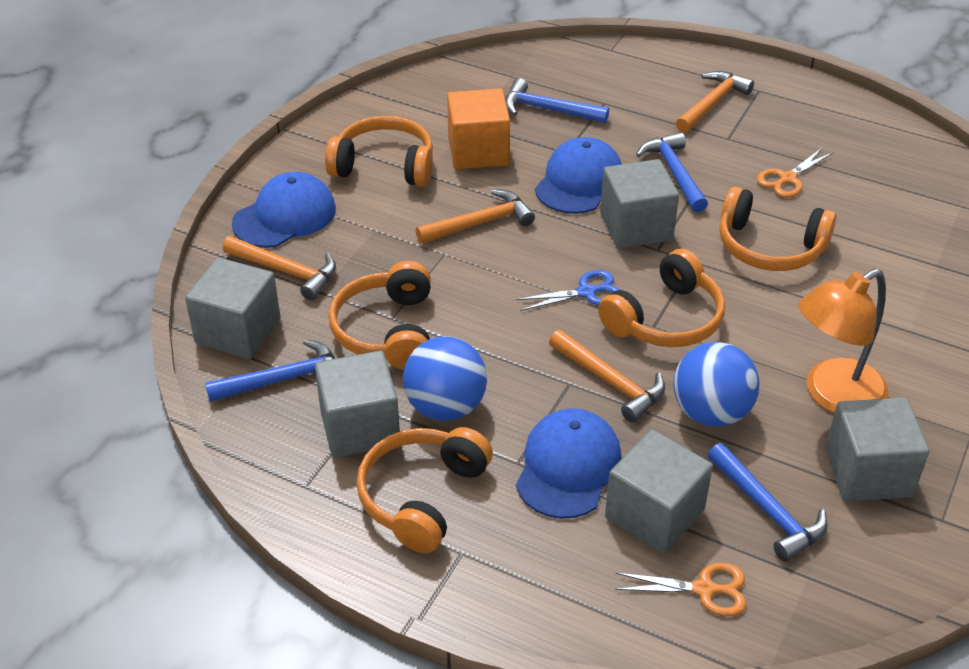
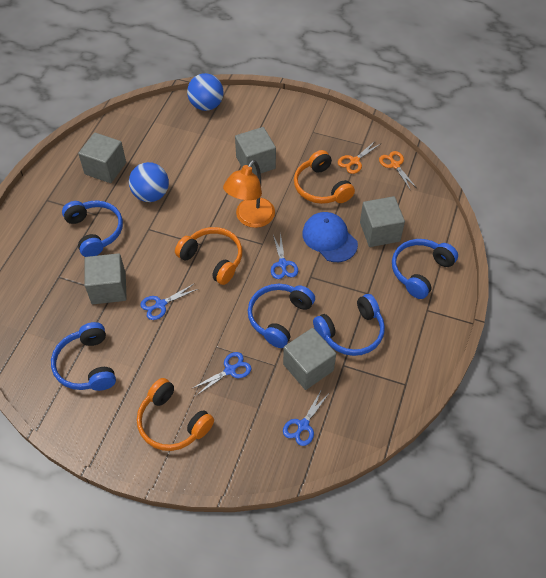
blue cap: [232,172,336,248] [516,408,622,519] [535,137,622,214] = 3 -> [302,212,358,262] = 1
blue hammer: [205,339,335,402] [505,78,609,123] [636,132,708,212] [708,443,827,562] = 4 -> none = 0
blue headphones: none = 0 -> [51,322,116,391] [62,200,123,257] [248,284,315,348] [313,294,385,356] [392,239,458,299] = 5
blue scissors: [516,270,620,311] = 1 -> [140,283,198,320] [191,352,252,396] [271,232,298,279] [283,389,328,446] = 4
orange cube: [447,88,510,169] = 1 -> none = 0
orange hammer: [223,236,336,300] [416,189,535,244] [549,330,665,422] [676,71,754,133] = 4 -> none = 0
orange headphones: [325,116,433,186] [328,261,431,370] [357,427,493,553] [598,249,725,347] [719,186,837,271] = 5 -> [137,378,214,451] [175,227,242,285] [294,150,355,204] = 3

